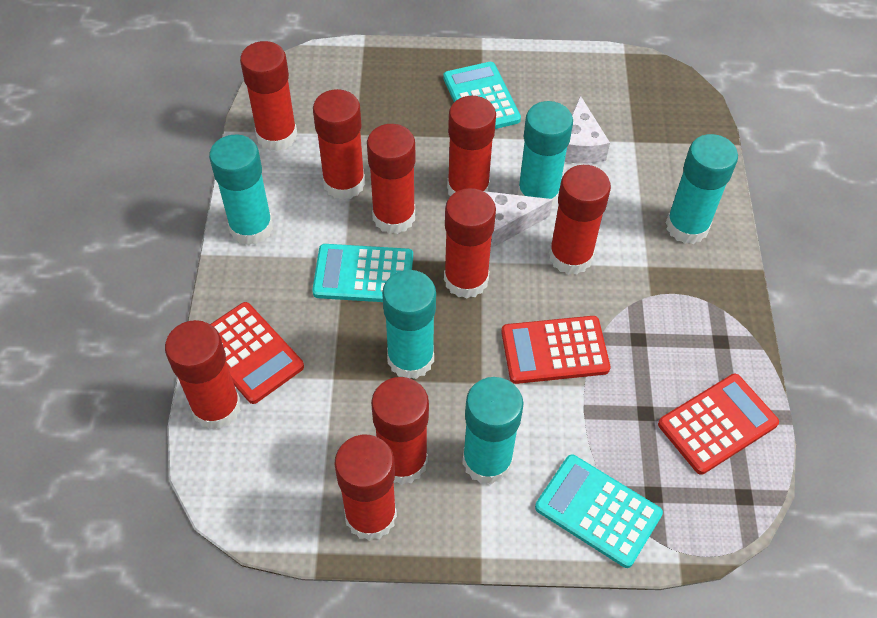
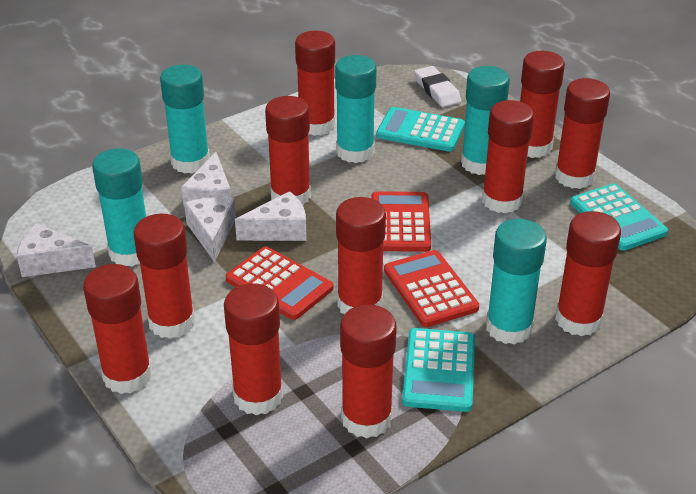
red glue stick: [165,320,241,430] [240,41,297,151] [313,89,365,200] [334,435,397,541] [367,124,415,234] [371,377,429,485] [444,188,496,299] [447,96,496,196] [549,165,611,275] = 9 -> [83,264,152,394] [134,214,195,339] [224,283,283,416] [265,96,311,206] [295,31,335,136] [336,197,386,314] [340,304,397,438] [482,100,534,214] [520,51,565,158] [555,78,610,189] [555,211,621,336] = 11
white cheese: [484,191,553,248] [565,95,610,164] = 2 -> [17,223,96,277] [181,152,231,208] [184,197,236,262] [235,191,307,241] = 4
white eraser: none = 0 -> [414,66,461,107] = 1

